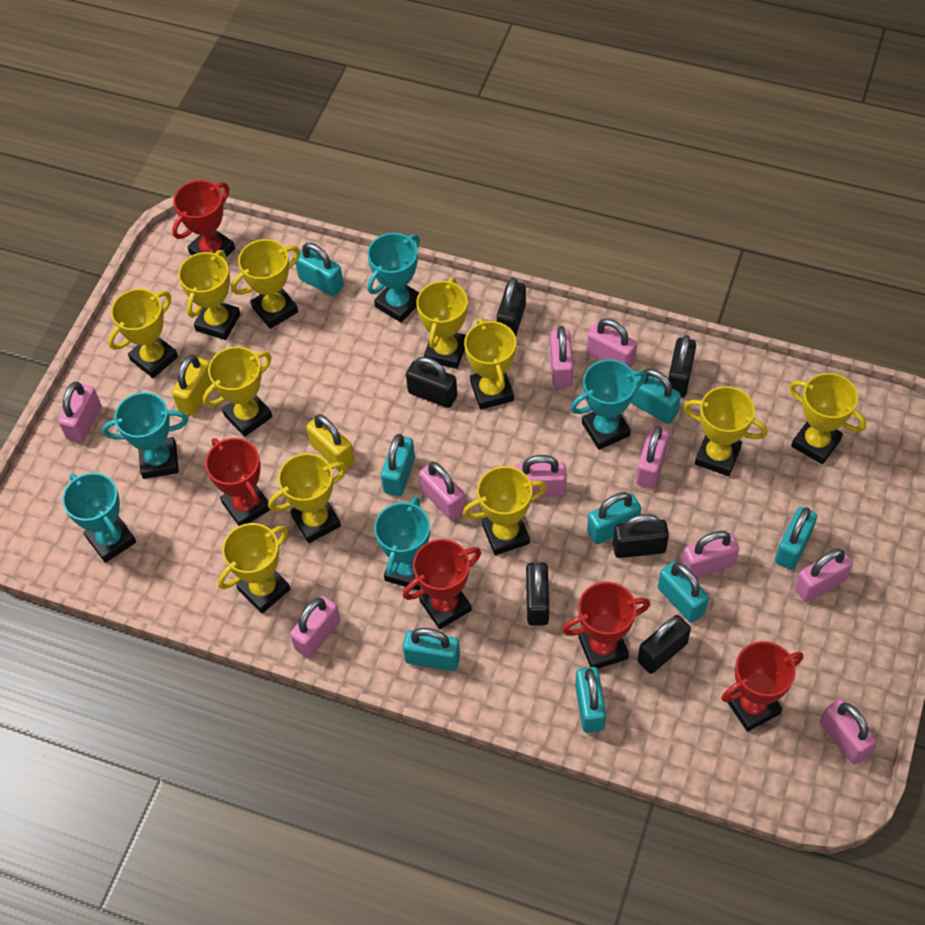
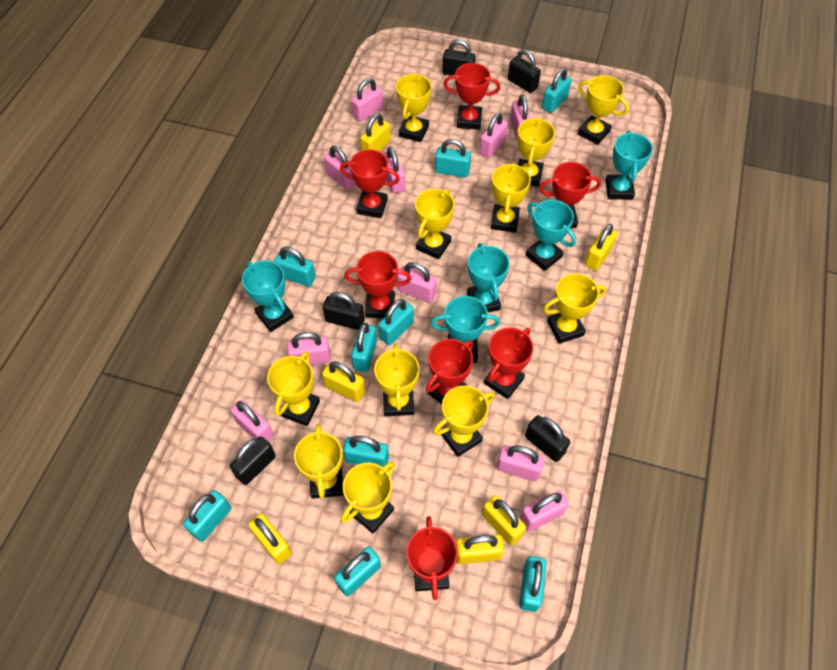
black padlock: [406,357,457,408] [497,278,526,336] [526,562,549,626] [613,514,669,558] [638,615,691,674] [668,335,696,397] = 6 -> [230,436,276,485] [323,292,365,330] [442,40,476,76] [508,49,541,93] [525,415,570,462] = 5
red trophy: [172,180,235,257] [205,438,271,526] [403,539,481,629] [562,582,650,669] [721,641,803,732] = 5 -> [340,149,400,218] [344,251,412,318] [406,516,458,600] [426,339,474,404] [444,63,501,130] [484,327,534,399] [539,162,601,228] = 7
turquoise padlock: [295,243,344,296] [381,434,415,496] [403,628,460,671] [575,667,606,733] [587,492,641,544] [631,369,681,424] [658,561,709,623] [775,507,817,570] = 8 -> [183,490,231,542] [274,247,316,287] [334,547,381,596] [343,436,389,467] [351,323,377,372] [378,299,414,345] [435,139,471,178] [519,556,547,612] [542,68,572,113] = 9
yellow padlock: [172,354,212,416] [306,414,354,471] = 2 -> [248,513,292,564] [322,361,365,402] [360,113,391,152] [456,535,504,564] [482,495,526,546] [585,224,617,271] = 6

